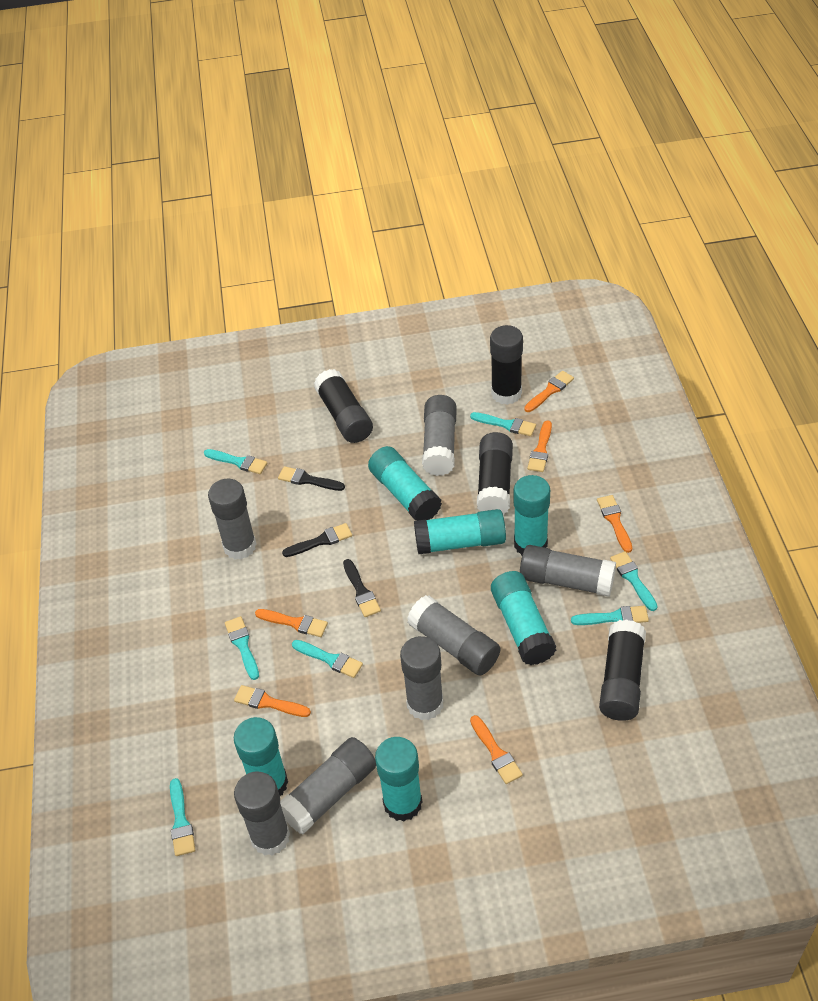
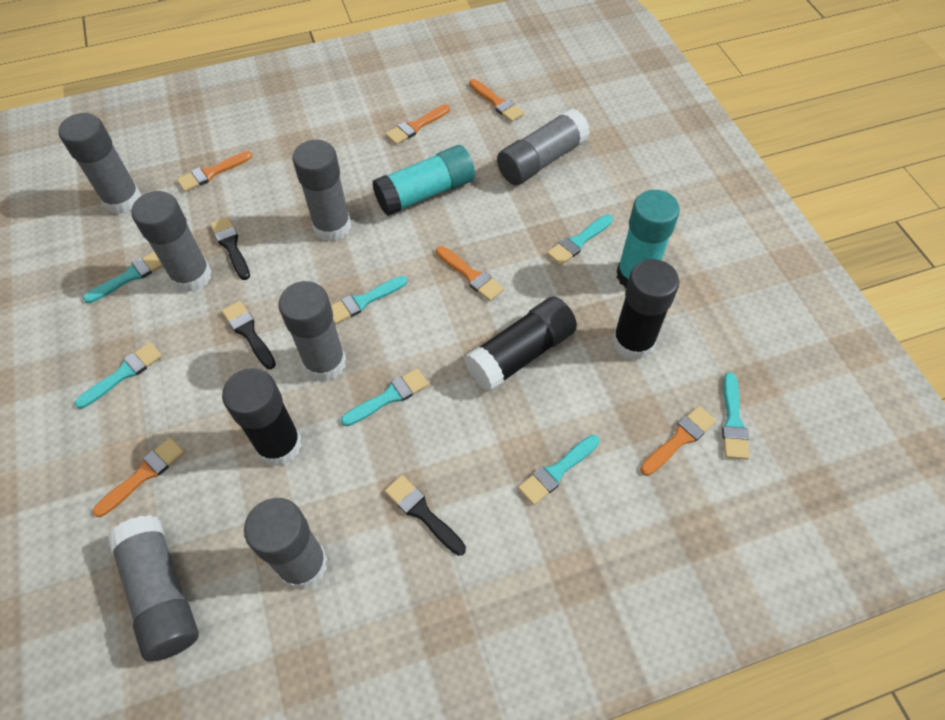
black glue stick: [314,369,373,443] [477,432,513,515] [490,325,523,405] [599,619,646,721] = 4 -> [222,368,302,466] [464,297,577,392] [612,259,679,360] = 3
turquoise glue stick: [234,717,288,796] [368,446,442,521] [375,737,422,821] [414,509,506,554] [491,571,556,665] [513,475,550,555] = 6 -> [372,145,475,216] [616,190,680,289] = 2

